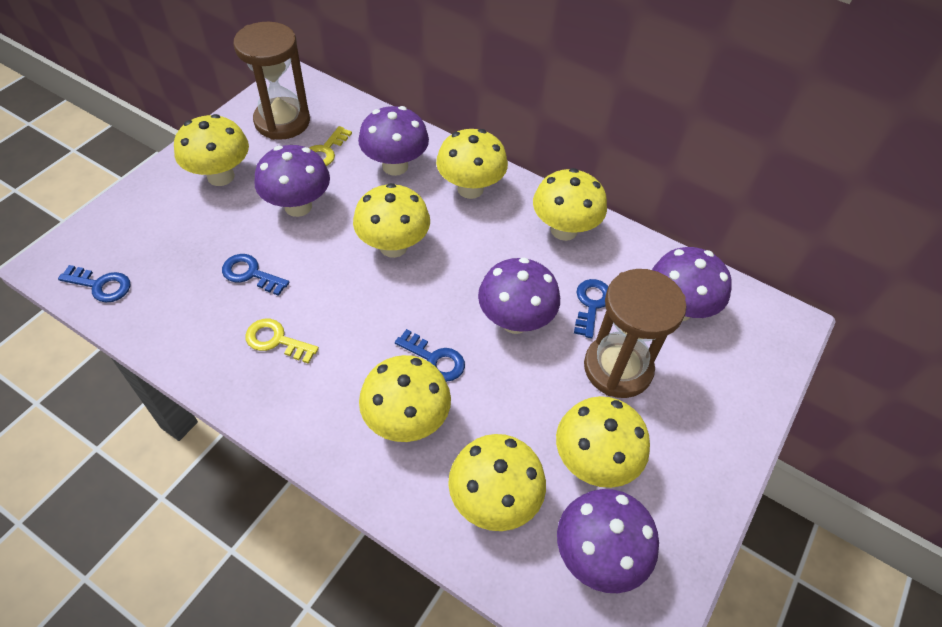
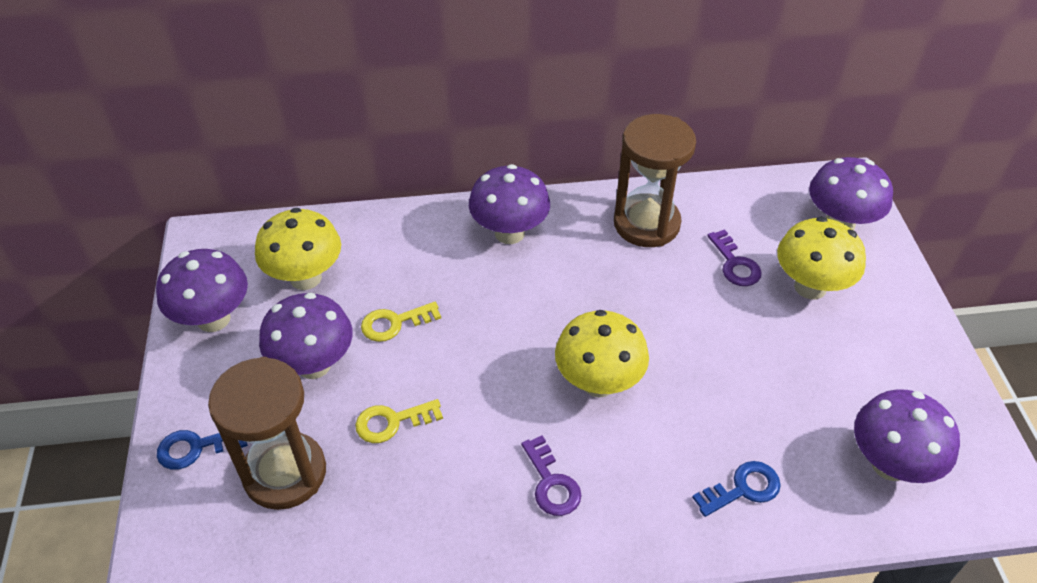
blue key: [58,265,130,302] [222,254,289,296] [395,329,465,382] [574,279,608,338] = 4 -> [157,430,248,470] [692,461,781,517] = 2
purple key: none = 0 -> [521,435,582,516] [707,229,762,286] = 2
yellow mushroom: [174,114,249,186] [353,183,430,258] [359,355,451,442] [436,129,508,199] [448,434,546,531] [533,168,607,241] [556,396,650,488] = 7 -> [255,208,341,290] [555,310,649,398] [777,217,866,300] = 3

